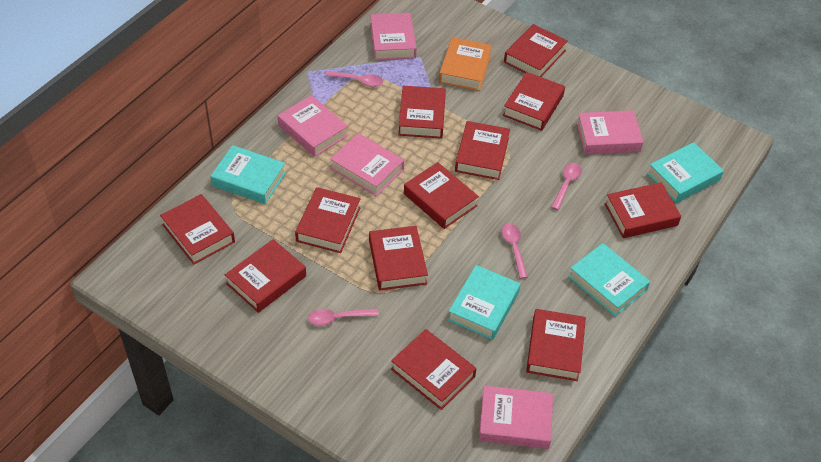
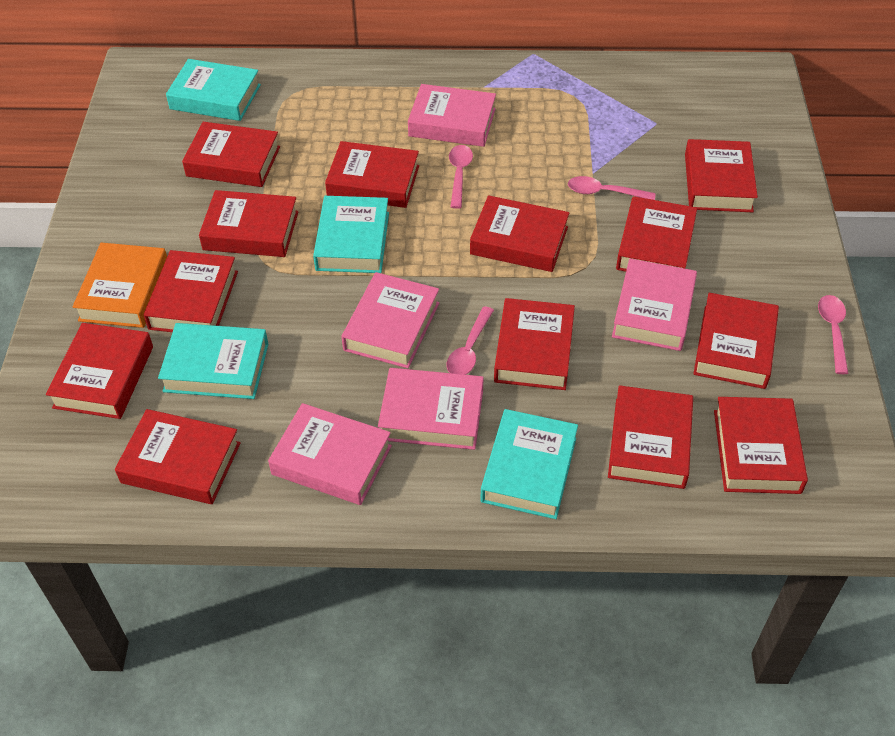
red book: [160,194,235,265] [225,239,306,313] [295,187,360,253] [369,226,428,290] [391,329,476,410] [398,86,446,139] [404,162,479,229] [455,121,510,180] [503,72,565,131] [504,24,568,77] [526,309,586,381] [605,182,681,238] = 12 -> [46,323,153,419] [115,409,241,504] [144,250,238,332] [182,122,280,187] [199,190,298,257] [325,141,419,208] [470,195,569,272] [494,298,575,390] [608,385,693,489] [616,196,697,272] [685,139,758,212] [693,293,779,389] [714,397,808,494] = 13

